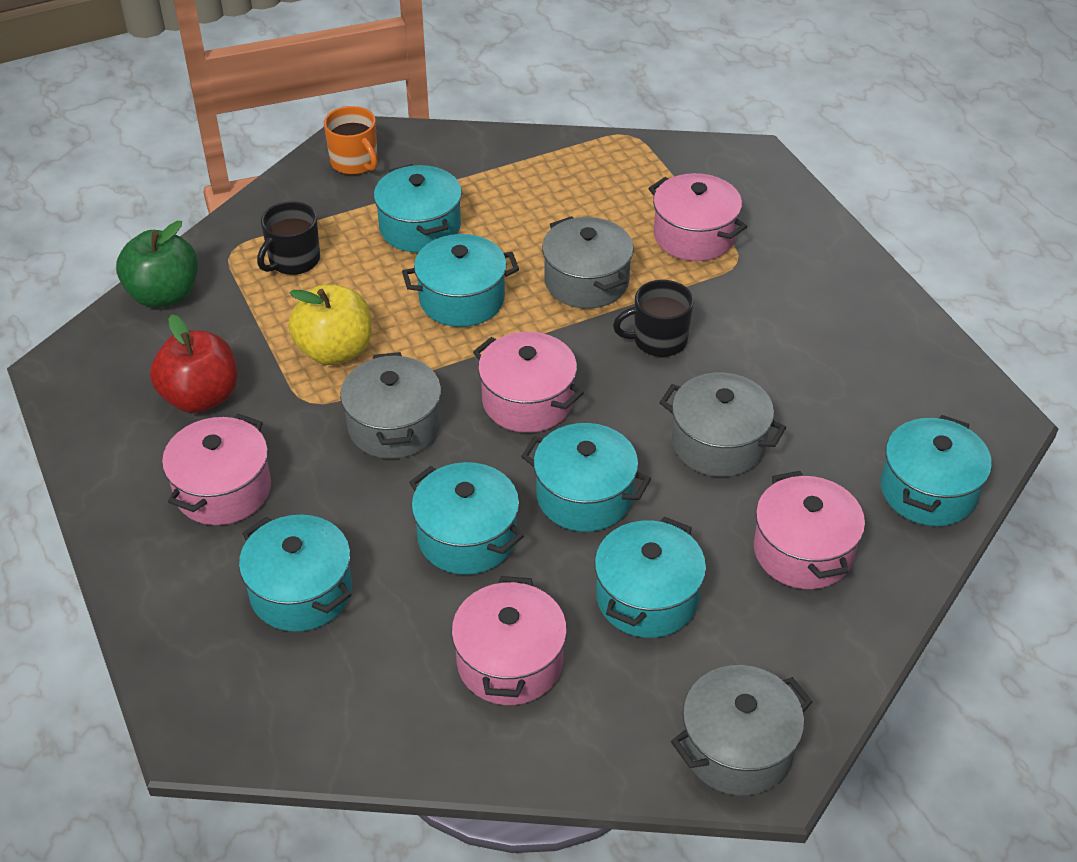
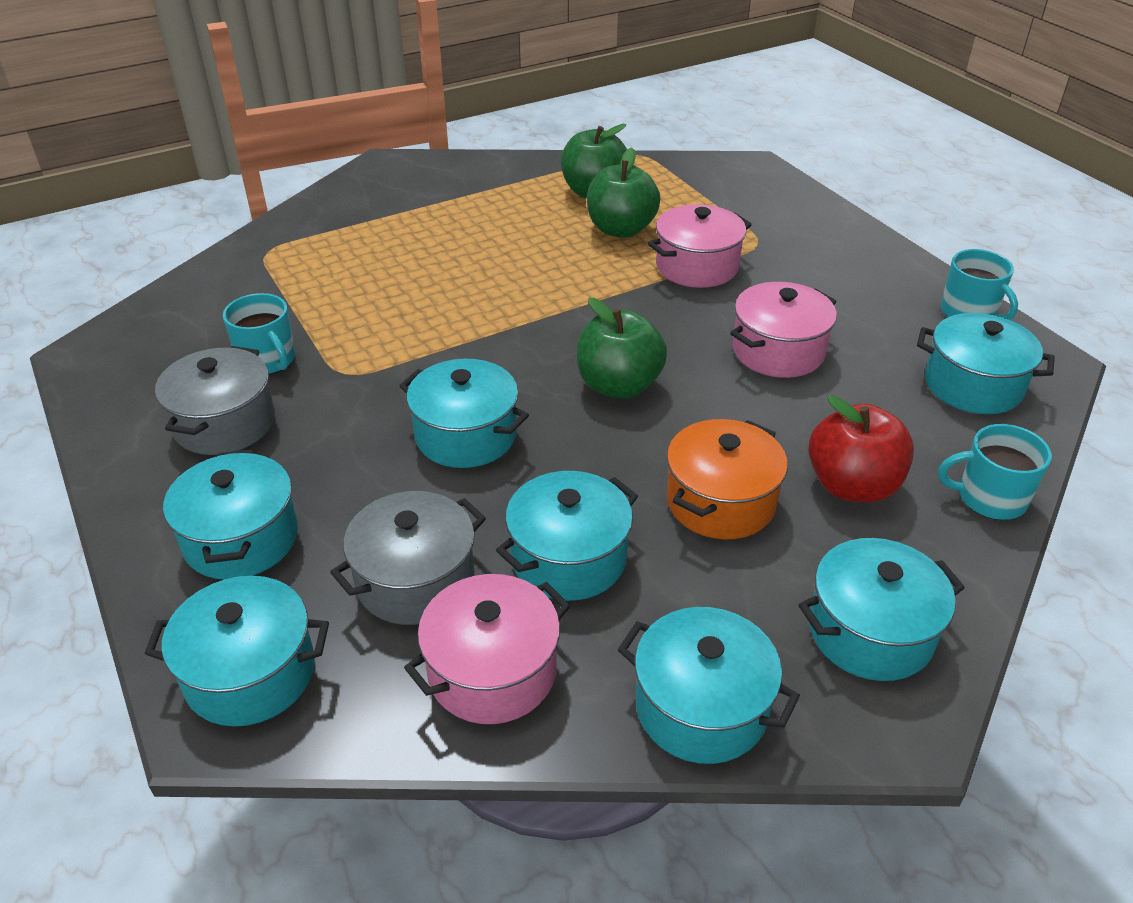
black mug: [257,201,320,275] [613,280,694,357] = 2 -> none = 0
green apple: [116,221,198,308] = 1 -> [561,124,627,198] [577,298,667,399] [587,147,660,238] = 3
grey pot: [340,352,441,459] [542,216,634,308] [659,373,786,477] [671,665,813,796] = 4 -> [155,346,275,455] [330,491,486,625] = 2
orange mug: [324,106,378,175] = 1 -> none = 0
orange pot: none = 0 -> [666,419,788,539] = 1
pink pot: [162,414,271,525] [451,576,567,705] [473,332,584,433] [649,173,747,261] [754,471,865,589] = 5 -> [404,574,570,724] [648,204,752,288] [730,282,837,378] = 3
turquoise mug: none = 0 -> [223,293,295,374] [938,424,1052,520] [941,249,1018,320] = 3
yellow apple: [288,284,372,365] = 1 -> none = 0

